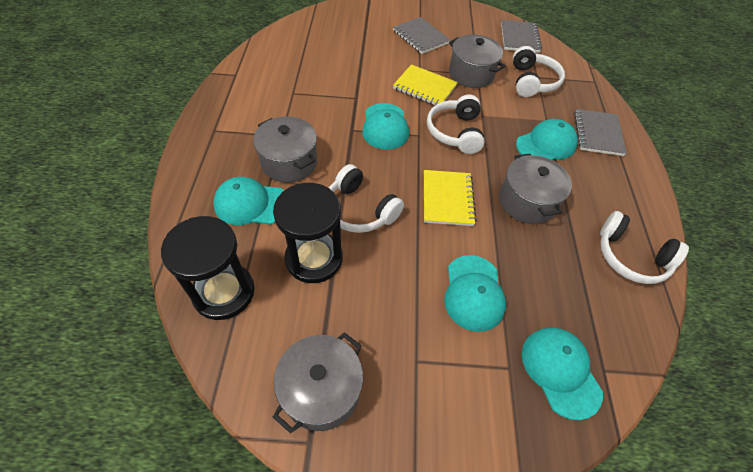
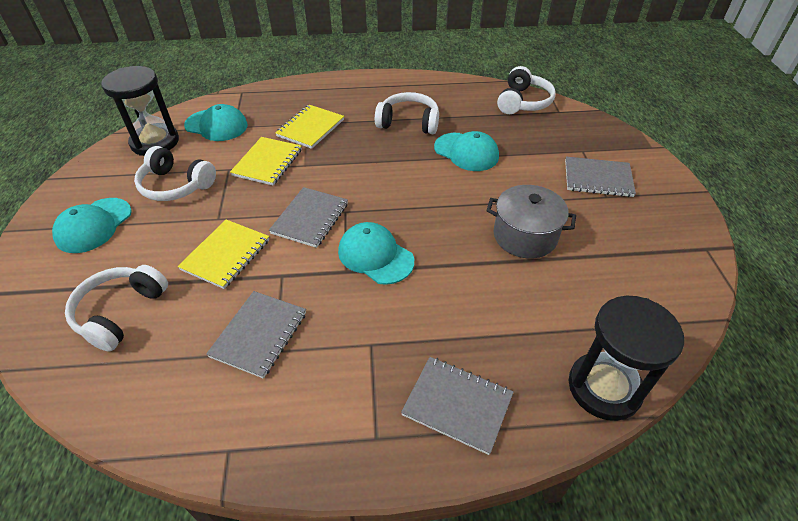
grey notebook: [393,17,450,54] [501,20,542,53] [574,109,627,156] = 3 -> [206,291,306,379] [269,187,348,248] [401,357,514,455] [565,157,636,197] = 4
grey pot: [253,116,317,183] [273,332,363,434] [449,35,505,88] [499,154,572,224] = 4 -> [486,185,576,258] = 1
turquoise cap: [213,177,284,225] [362,103,409,150] [444,255,506,332] [516,119,578,160] [522,328,603,420] = 5 -> [52,198,132,253] [184,104,248,141] [338,222,414,285] [434,131,499,171] = 4
yellow notebook: [393,64,458,105] [424,170,476,226] = 2 -> [178,220,269,289] [230,137,302,185] [275,105,344,149] = 3

